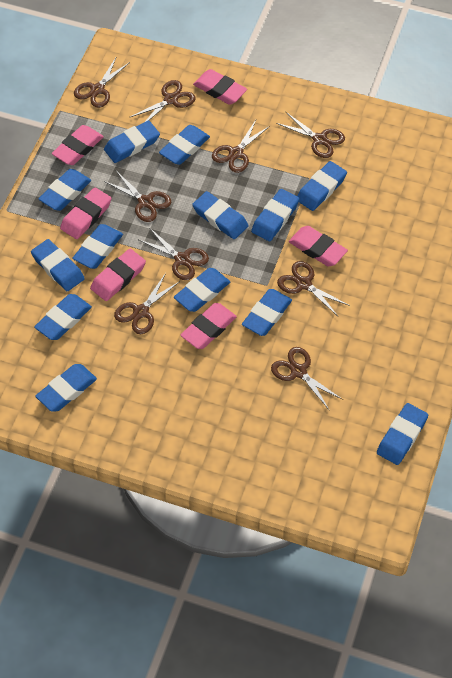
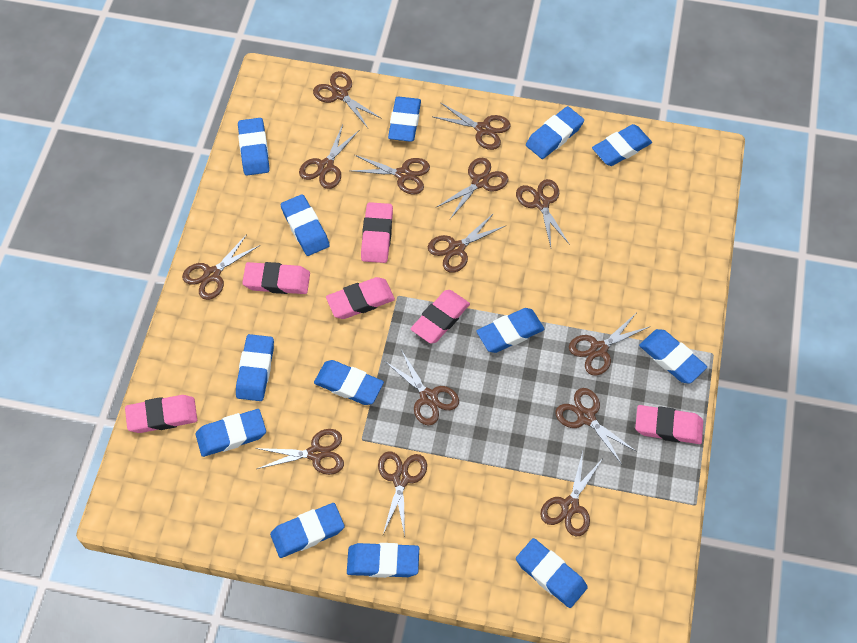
brown scissors: [74,56,130,108] [104,171,171,222] [114,273,180,334] [129,80,196,122] [139,228,209,280] [212,120,270,173] [271,347,343,411] [276,112,345,158] [277,261,350,317] = 9 -> [182,234,260,300] [255,429,344,475] [299,125,359,189] [313,71,382,128] [351,155,430,195] [378,451,427,536] [386,351,459,426] [428,213,505,273] [434,102,511,150] [437,157,508,219] [516,179,570,247] [540,451,603,536] [555,388,637,464] [569,313,650,376] = 14

